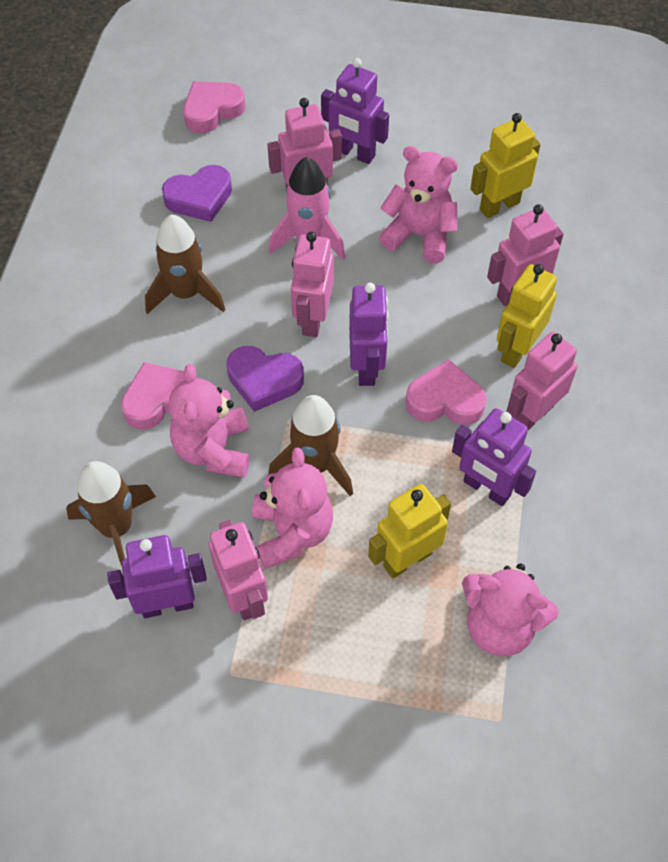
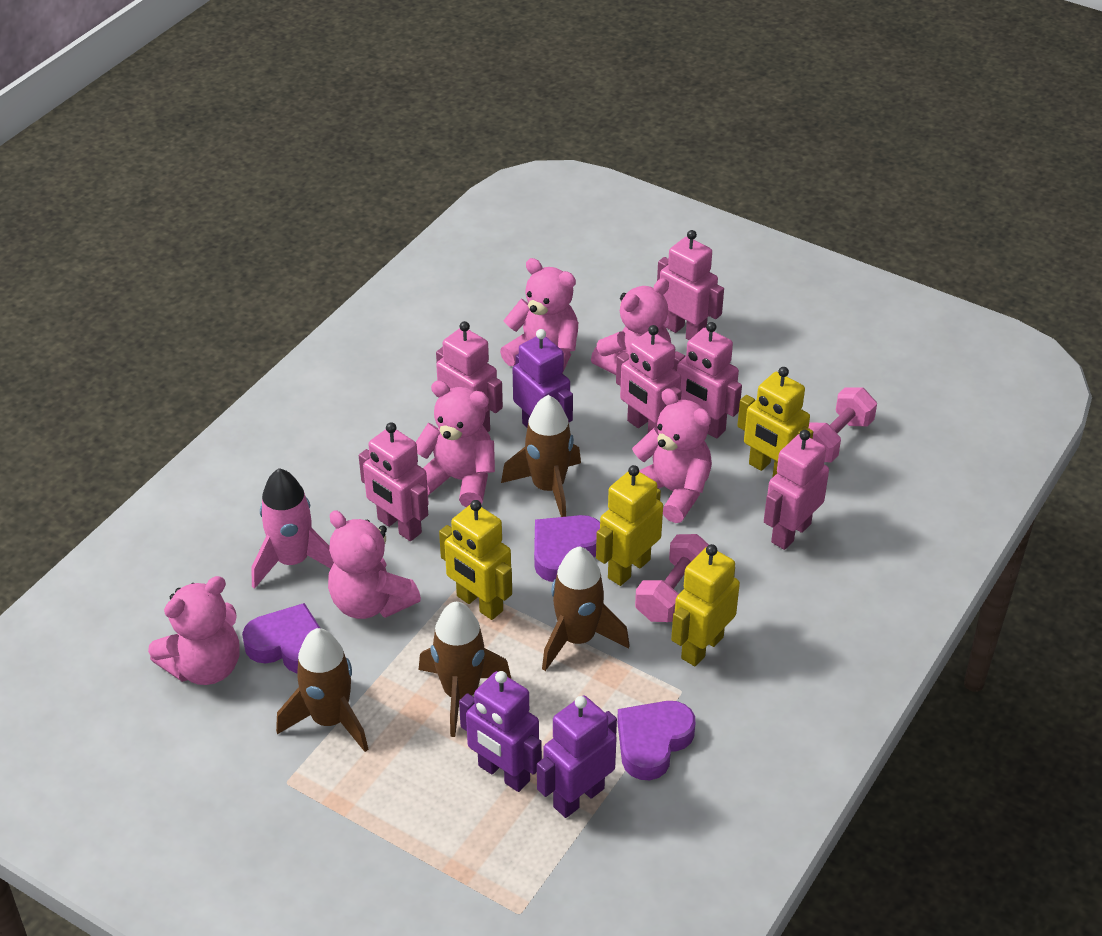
brown rocket: [66,461,156,566] [145,214,226,314] [268,395,353,496] = 3 -> [276,628,368,752] [419,601,511,737] [501,395,581,517] [542,546,630,671] = 4
pink dumbbell: none = 0 -> [635,534,709,622] [809,387,877,462] = 2
pink heart: [121,362,185,430] [183,81,246,133] [406,360,487,425] = 3 -> none = 0
pink robot: [209,520,268,621] [267,98,342,190] [291,232,334,337] [487,204,564,306] [506,332,577,430] = 5 -> [359,422,429,541] [436,321,503,432] [616,325,682,433] [657,230,724,340] [673,322,742,438] [764,430,829,550] = 6
pink teddy bear: [168,364,250,478] [252,447,333,569] [379,146,458,263] [462,563,559,657] = 4 -> [148,576,240,685] [328,510,421,619] [416,380,495,507] [500,258,578,372] [591,278,671,375] [632,388,712,523] = 6
purple heart: [162,165,232,222] [226,346,304,412] = 2 -> [242,603,320,673] [534,515,600,582] [617,701,695,780] = 3
purple robot: [107,535,207,618] [321,58,389,164] [349,283,389,386] [452,408,536,506] = 4 -> [459,671,542,792] [513,329,573,427] [537,696,617,818] = 3
yellow robot: [368,484,451,578] [470,113,541,218] [497,264,557,368] = 3 -> [439,500,512,620] [596,465,663,586] [671,544,740,666] [737,367,813,477] = 4

